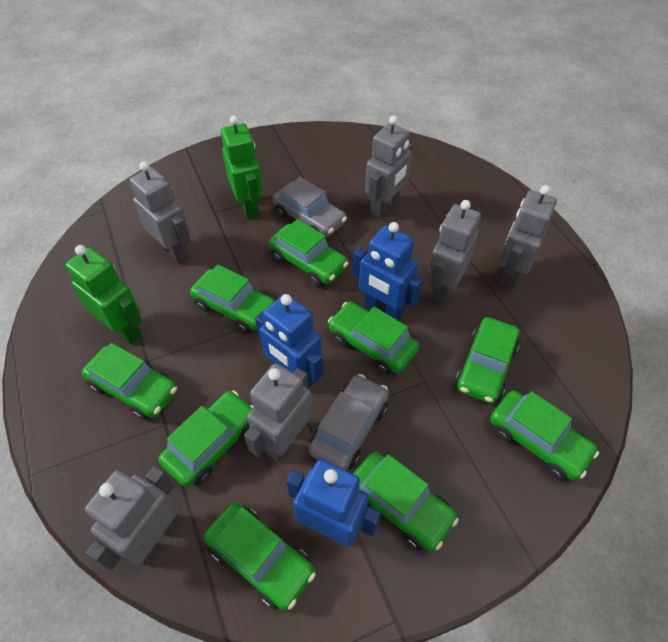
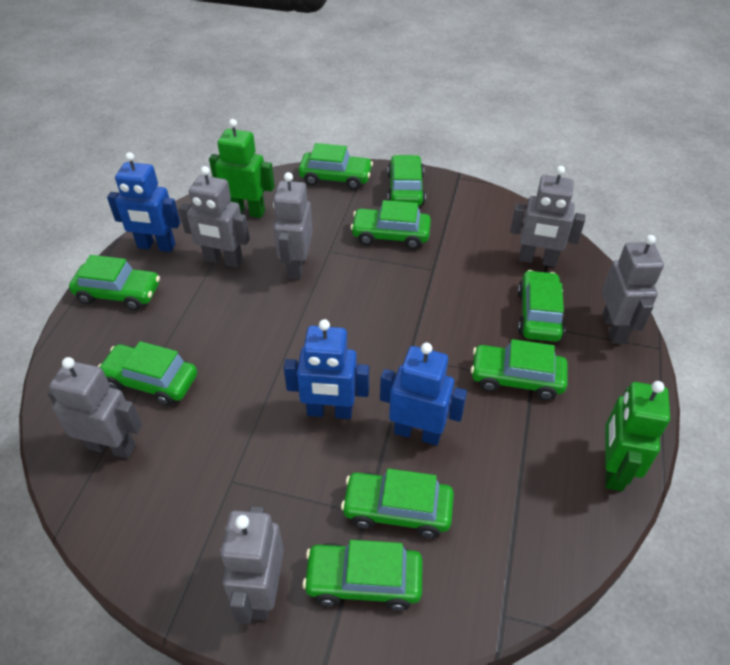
grey car: [273,177,347,238] [308,374,389,470] = 2 -> none = 0

